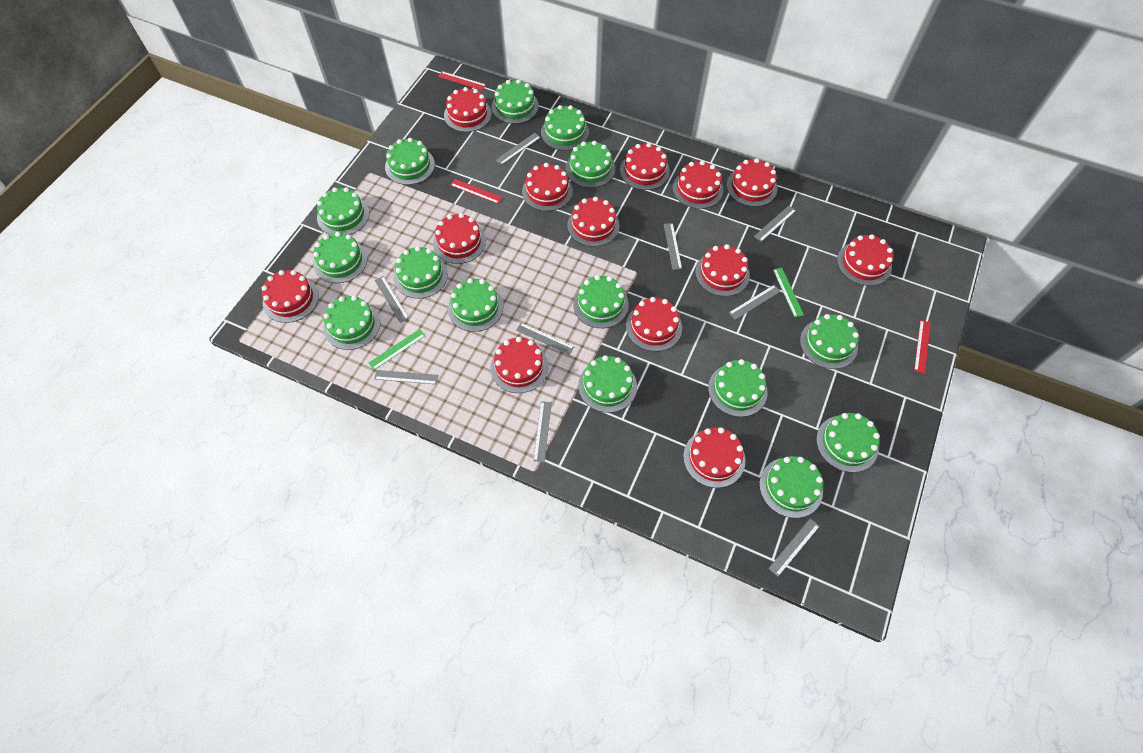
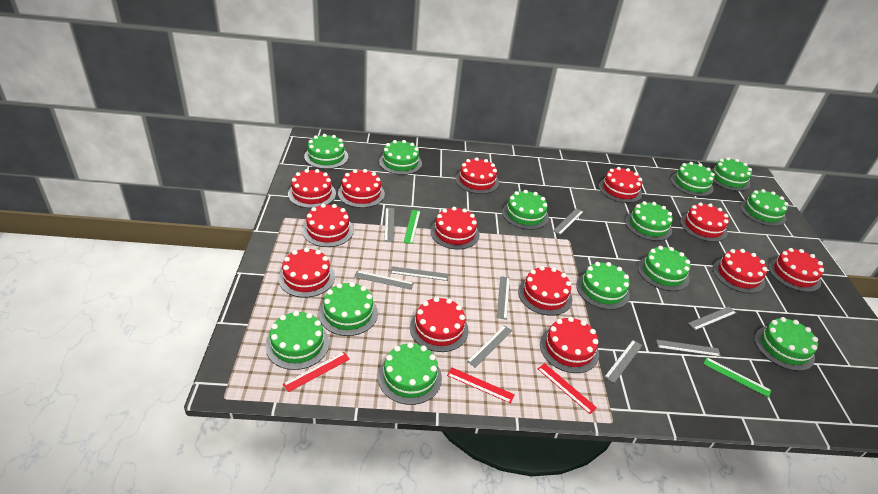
green cake: [313,232,368,283] [317,187,369,235] [323,296,380,350] [385,138,435,185] [393,246,448,298] [448,278,503,332] [492,79,539,124] [541,105,589,150] [566,141,615,188] [573,275,629,328] [578,355,637,413] [708,359,768,417] [759,456,823,518] [800,314,859,369] [816,413,880,473] = 15 -> [265,311,329,370] [304,134,348,169] [319,282,378,336] [378,342,442,405] [379,140,422,175] [502,190,549,230] [576,262,630,310] [625,201,673,241] [638,246,690,291] [671,162,715,196] [711,157,752,191] [740,189,788,226] [755,317,818,371] = 13

